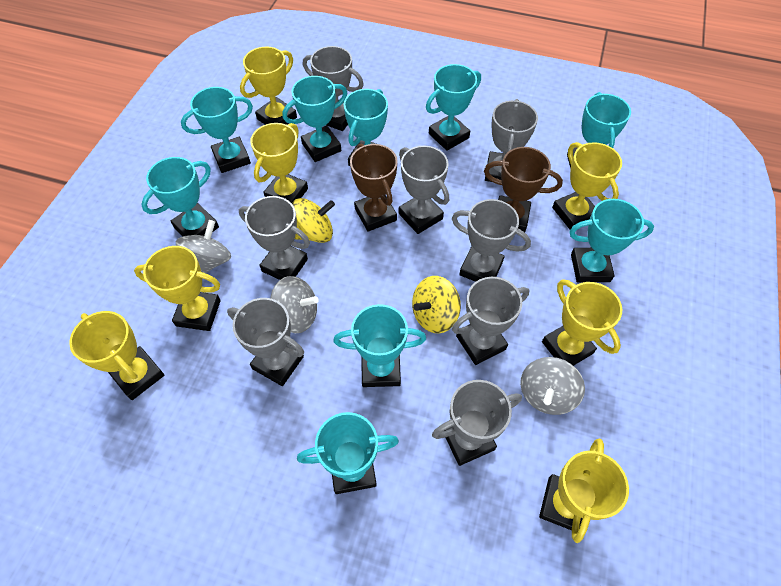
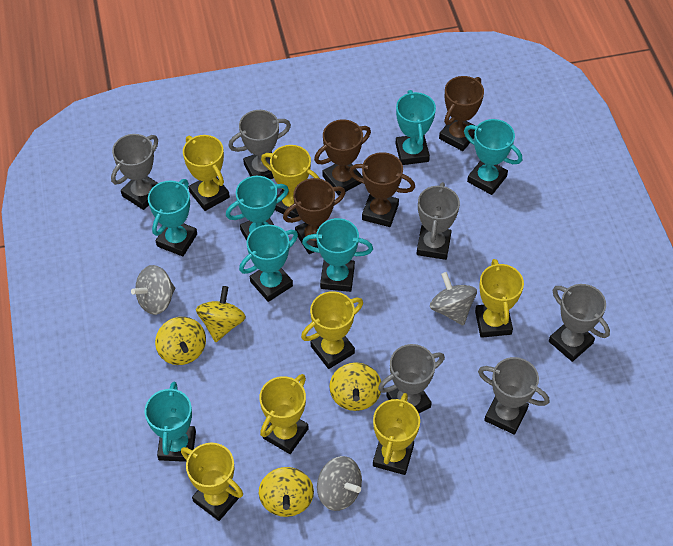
brown trophy: [350,143,398,232] [484,147,563,232] = 2 -> [283,178,346,254] [314,120,371,195] [349,152,415,227] [439,76,484,151] = 4
grey trophy: [227,298,304,386] [239,196,310,280] [303,46,364,131] [399,146,449,234] [432,380,522,466] [452,199,531,282] [452,277,529,365] [485,99,538,182] = 8 -> [111,134,158,210] [228,110,291,179] [378,344,445,413] [416,182,460,260] [478,357,549,435] [549,284,610,362] = 6
turquoise trophy: [141,157,219,236] [181,87,253,173] [283,76,347,162] [297,412,399,494] [333,304,426,387] [344,89,388,166] [426,64,481,151] [567,92,631,169] [569,199,654,283] = 9 -> [145,382,196,462] [148,179,197,256] [226,176,289,240] [239,225,298,302] [302,218,373,292] [396,90,436,165] [464,119,522,195] = 7
yellow spinning top: [292,198,335,243] [412,276,461,334] = 2 -> [155,317,206,365] [196,286,246,342] [259,467,314,517] [329,362,381,411] = 4

